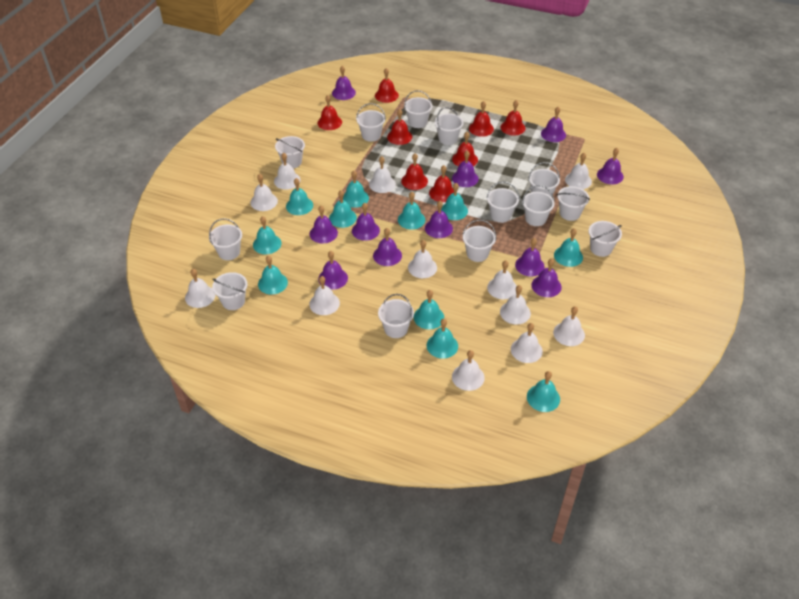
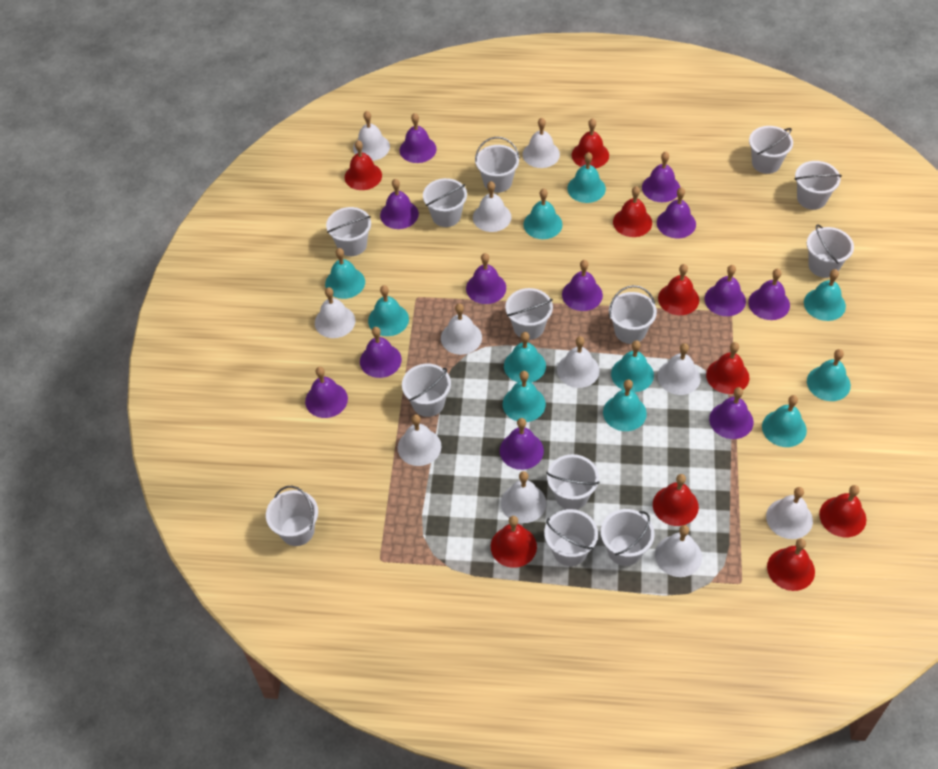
purple bell: [310,206,338,243] [318,251,348,290] [332,66,356,100] [352,203,380,241] [373,228,402,266] [425,201,453,238] [452,151,479,187] [515,238,545,277] [531,258,562,297] [541,107,566,142] [597,148,624,184] = 11 -> [305,367,348,418] [360,327,402,378] [380,179,419,229] [400,113,437,163] [466,253,506,304] [500,418,544,470] [562,260,603,311] [642,152,680,202] [657,187,696,238] [705,265,746,316] [709,387,754,439] [748,269,790,320] = 12
red bell: [317,95,342,130] [375,68,399,103] [387,109,412,145] [401,153,428,190] [429,165,454,202] [452,132,478,166] [469,101,494,137] [501,100,525,136] = 8 -> [345,140,382,190] [491,516,537,568] [572,118,609,168] [613,186,652,237] [653,474,699,526] [658,264,699,315] [706,342,749,394] [767,539,815,591] [819,485,866,537] = 9
white bell: [185,269,215,308] [250,174,278,211] [274,153,301,190] [309,276,340,315] [369,156,396,193] [408,240,437,278] [452,350,485,391] [487,260,516,299] [500,285,531,325] [511,323,543,363] [553,306,585,346] [565,153,592,189] = 12 -> [315,287,355,338] [353,111,390,161] [398,414,441,466] [441,303,482,355] [473,181,511,232] [501,471,546,523] [522,118,560,168] [557,336,600,388] [655,525,702,577] [658,343,701,395] [766,487,813,539] = 11

